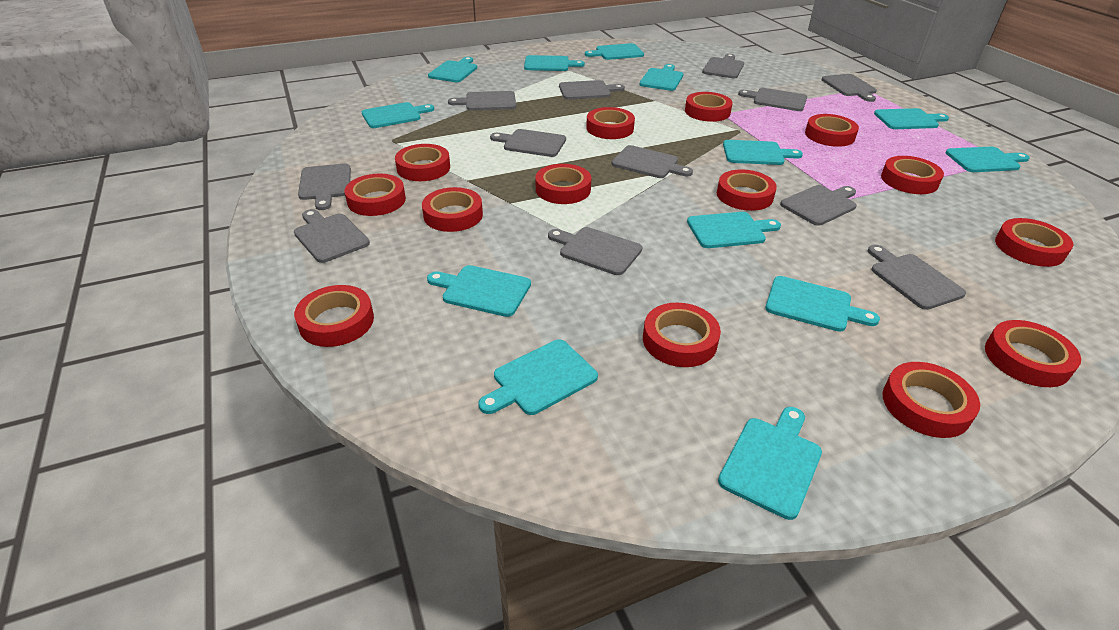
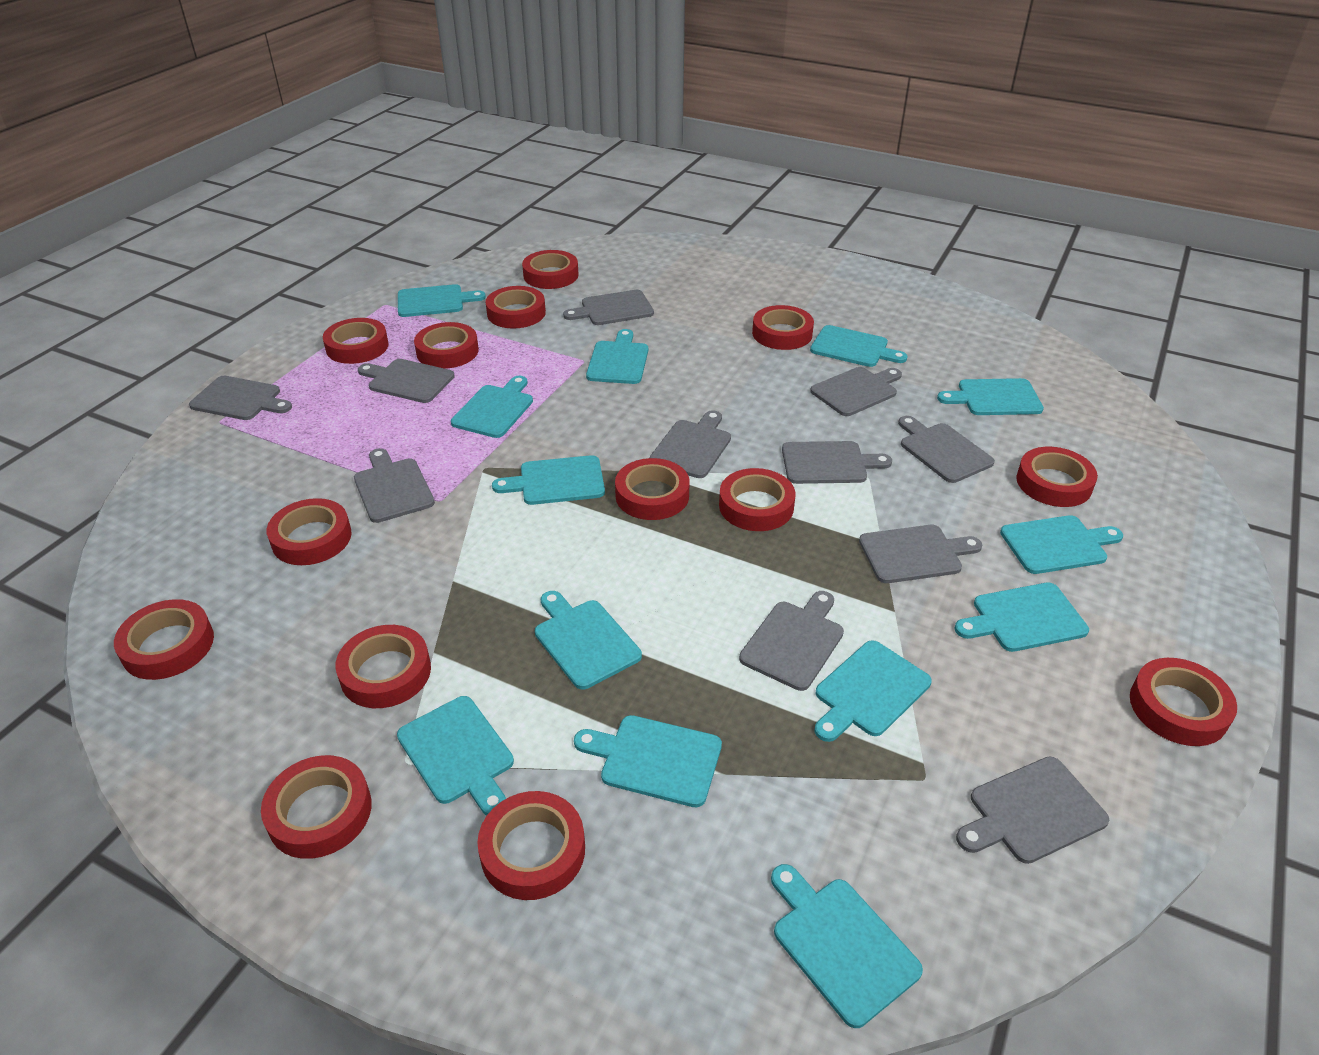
grey cutting board: [294,209,370,263] [298,164,351,210] [448,91,516,111] [490,129,566,157] [548,227,643,275] [559,80,625,100] [611,145,693,178] [702,54,744,78] [738,88,807,111] [780,185,857,226] [821,74,877,102] [868,245,966,310] = 12 -> [189,376,292,420] [354,448,435,523] [358,359,455,403] [563,290,654,325] [649,410,731,478] [739,591,844,691] [782,441,892,484] [810,367,902,416] [859,525,982,583] [898,416,995,483] [956,756,1109,864] = 11

